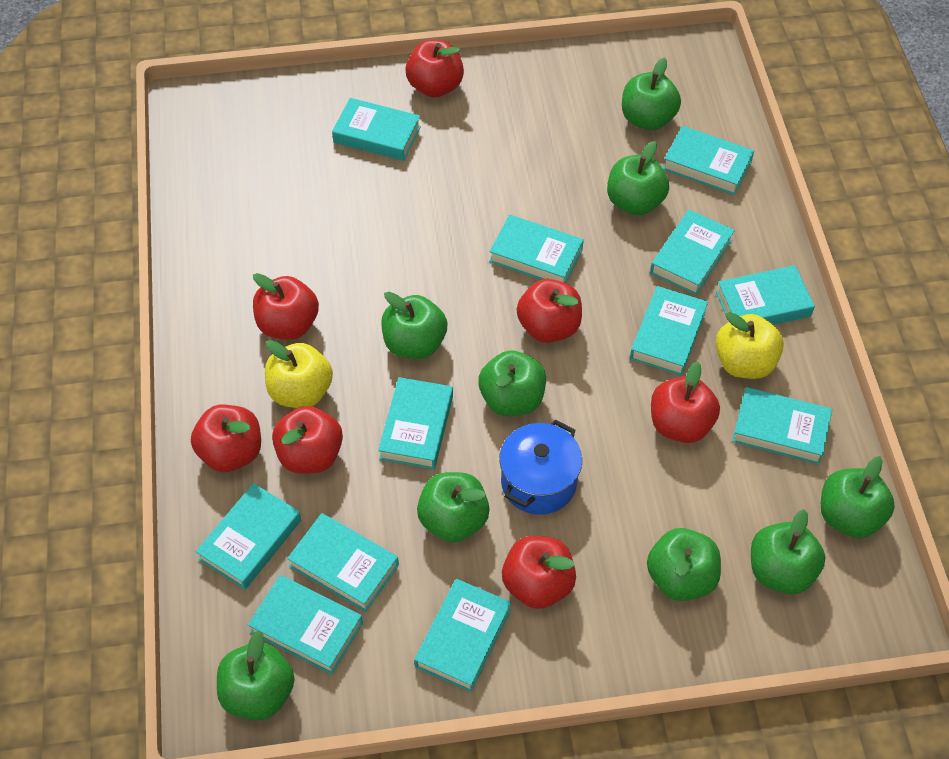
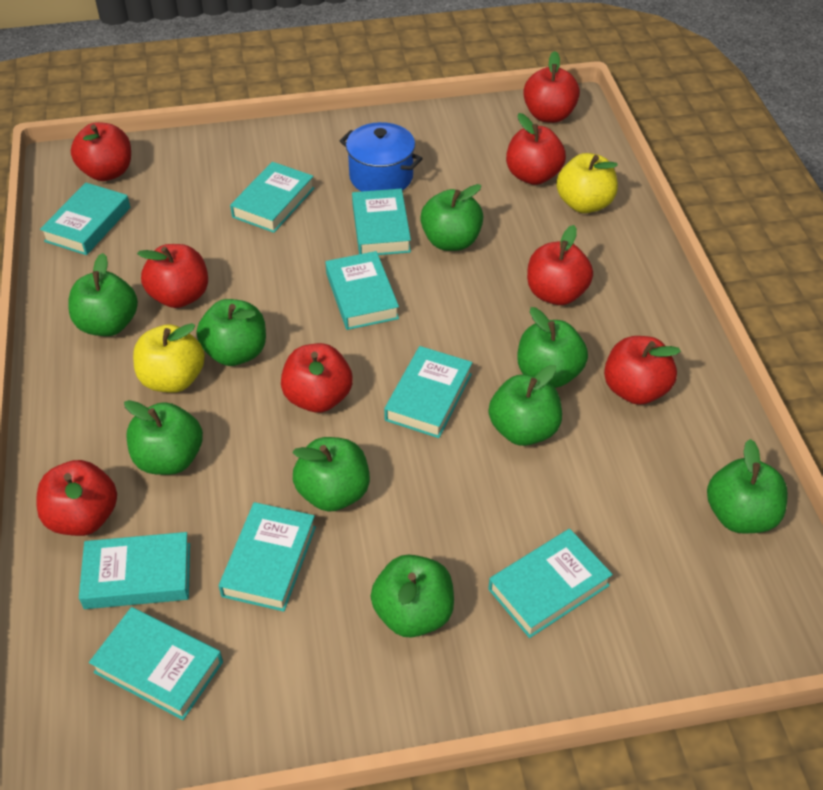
red apple: [191,405,261,472] [253,273,319,340] [272,406,343,474] [405,40,464,98] [502,536,576,609] [517,279,582,343] [651,361,720,443] = 7 -> [36,460,117,536] [71,122,131,181] [137,244,208,308] [281,343,353,413] [506,113,566,185] [523,51,580,123] [527,225,593,305] [604,336,681,405] = 8
turquoise book: [196,483,301,590] [248,575,363,675] [287,513,399,612] [332,98,421,161] [378,377,453,469] [414,579,511,692] [489,215,584,283] [630,286,708,376] [650,210,735,295] [663,126,754,195] [716,265,815,325] [732,387,832,464] = 12 -> [40,182,130,255] [79,532,190,609] [89,607,223,720] [219,502,316,612] [230,162,314,233] [325,251,399,330] [352,189,411,255] [384,346,473,438] [488,529,613,638] = 9

